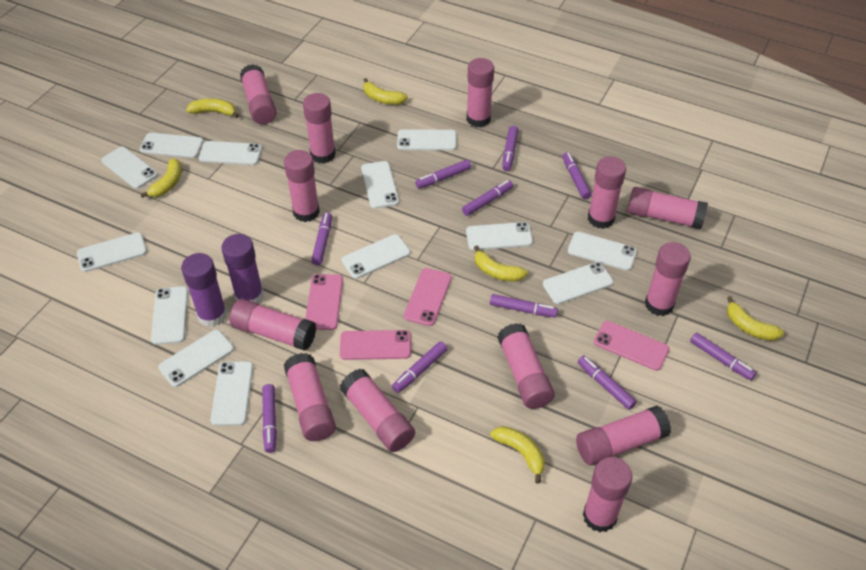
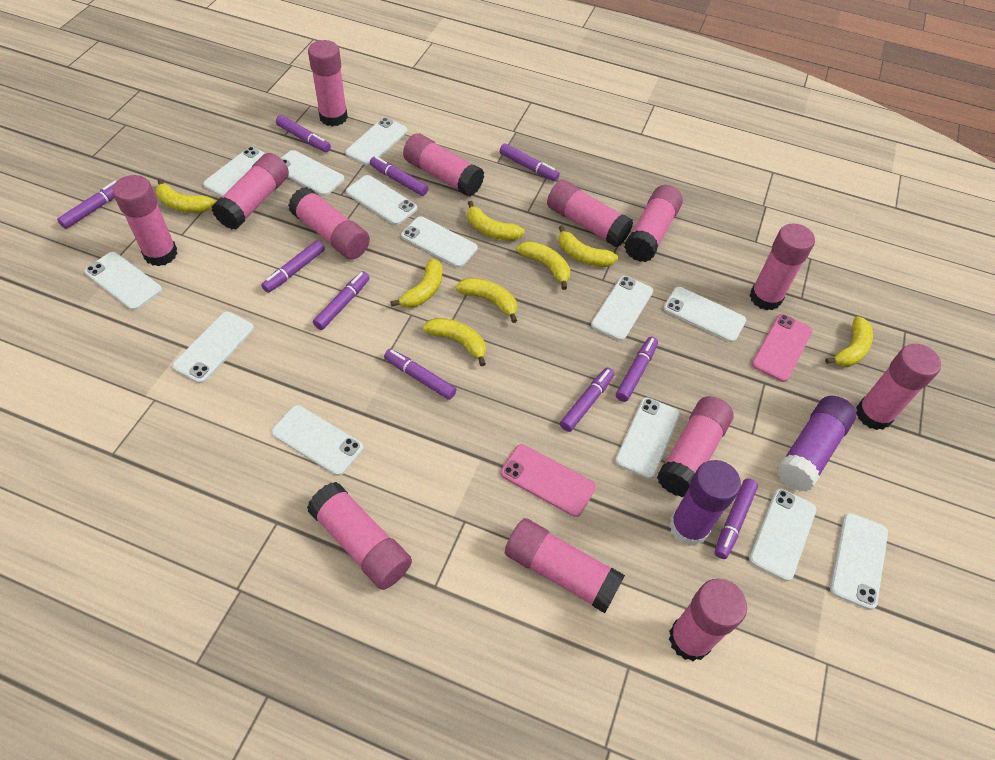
pink phone: [305,274,343,330] [340,330,411,360] [404,268,452,326] [594,321,670,371] = 4 -> [501,444,596,517] [752,314,813,382] = 2
yellow banana: [140,159,182,198] [186,99,239,118] [363,78,408,105] [474,245,528,282] [490,426,545,483] [727,296,784,341] = 6 -> [156,179,216,213] [390,258,442,308] [423,318,486,366] [456,278,517,323] [467,201,525,241] [516,241,570,290] [559,225,618,267] [825,316,873,367] = 8

